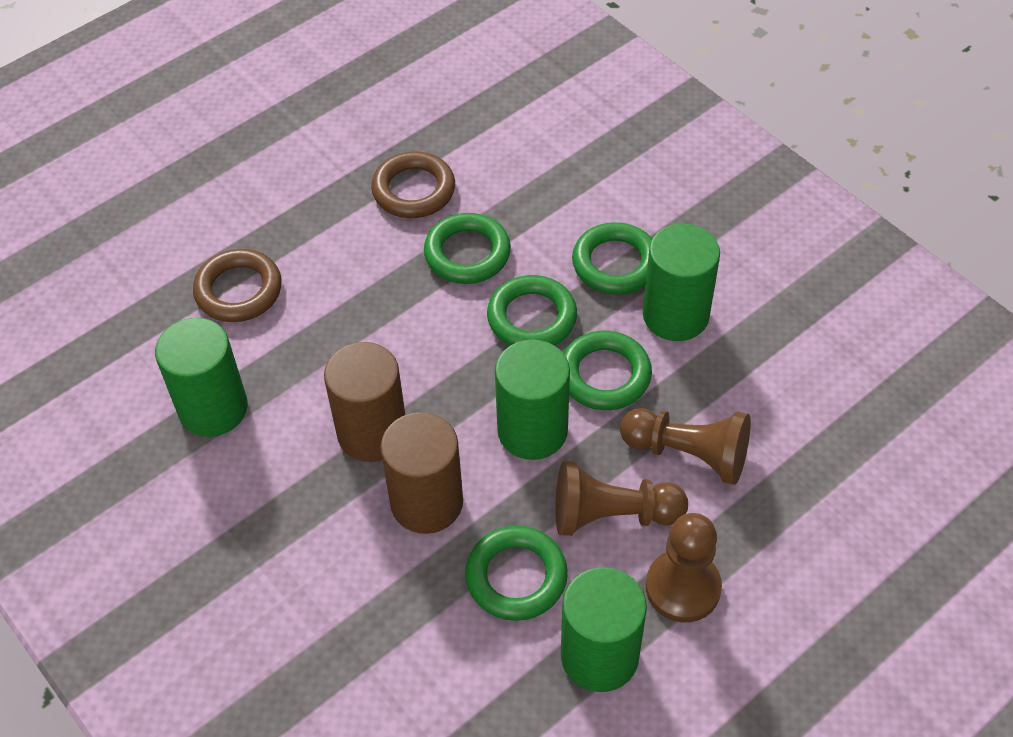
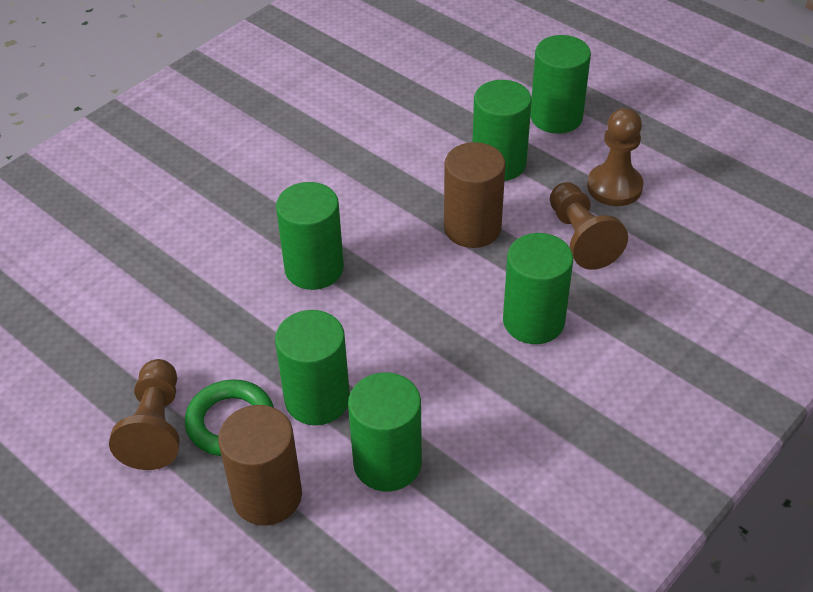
brown ring: [193,249,282,322] [371,152,455,218] = 2 -> none = 0
green cylinder: [155,318,248,437] [495,339,570,460] [561,567,647,692] [643,224,720,341] = 4 -> [275,310,350,425] [276,182,344,290] [348,372,422,491] [472,80,532,181] [503,233,573,344] [530,35,591,134] = 6
green ring: [424,213,511,284] [465,526,568,621] [487,275,577,346] [563,331,652,410] [572,222,652,294] = 5 -> [185,379,274,456] = 1

